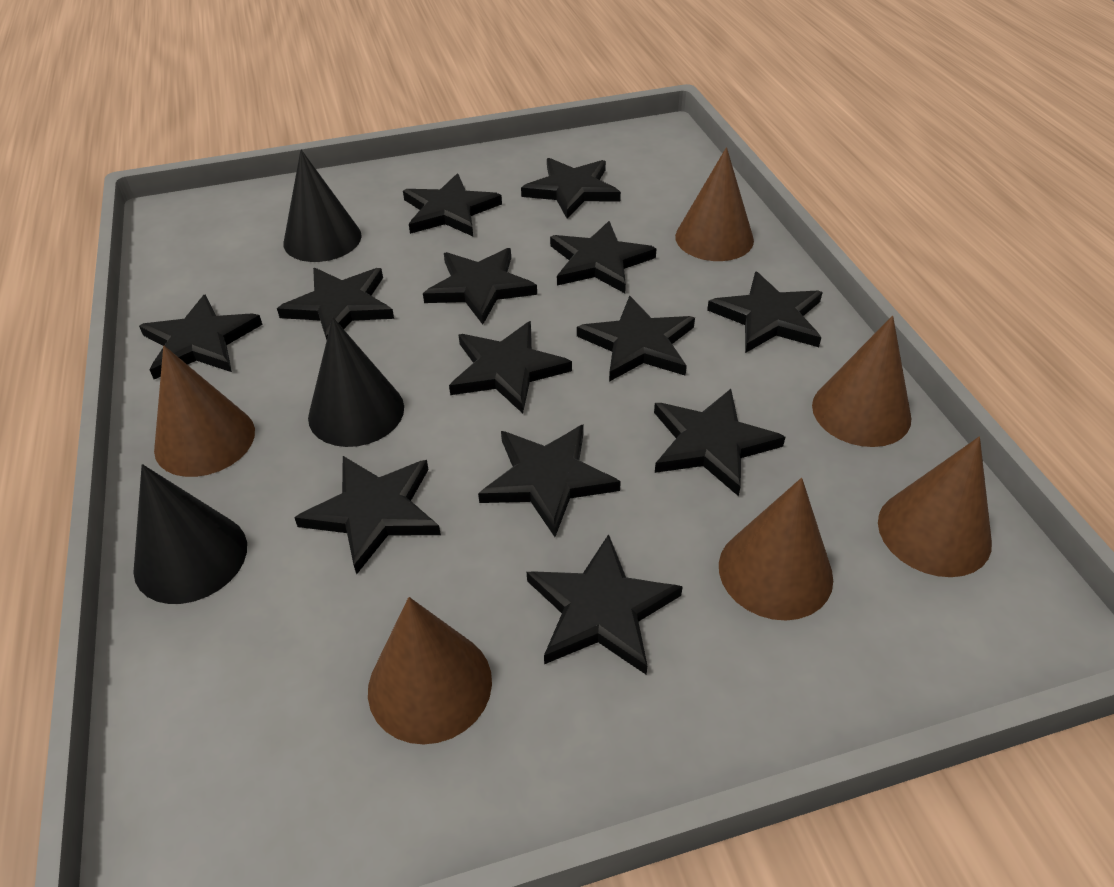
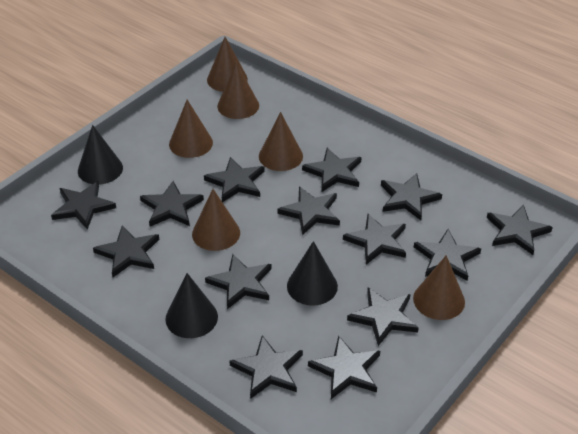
black star: [139,294,263,379] [277,268,394,340] [294,456,441,575] [403,174,502,236] [423,248,537,324] [449,321,572,413] [478,424,621,537] [521,158,621,219] [527,534,683,675] [550,221,657,293] [577,296,695,382] [654,389,785,496] [707,271,823,353] = 13 -> [51,181,116,230] [93,225,159,277] [140,181,204,226] [204,157,265,202] [205,254,272,309] [230,335,303,399] [277,187,340,235] [302,148,362,192] [308,336,380,399] [343,214,406,265] [347,288,418,346] [381,173,442,220] [414,229,481,281] [487,205,553,255] = 14

